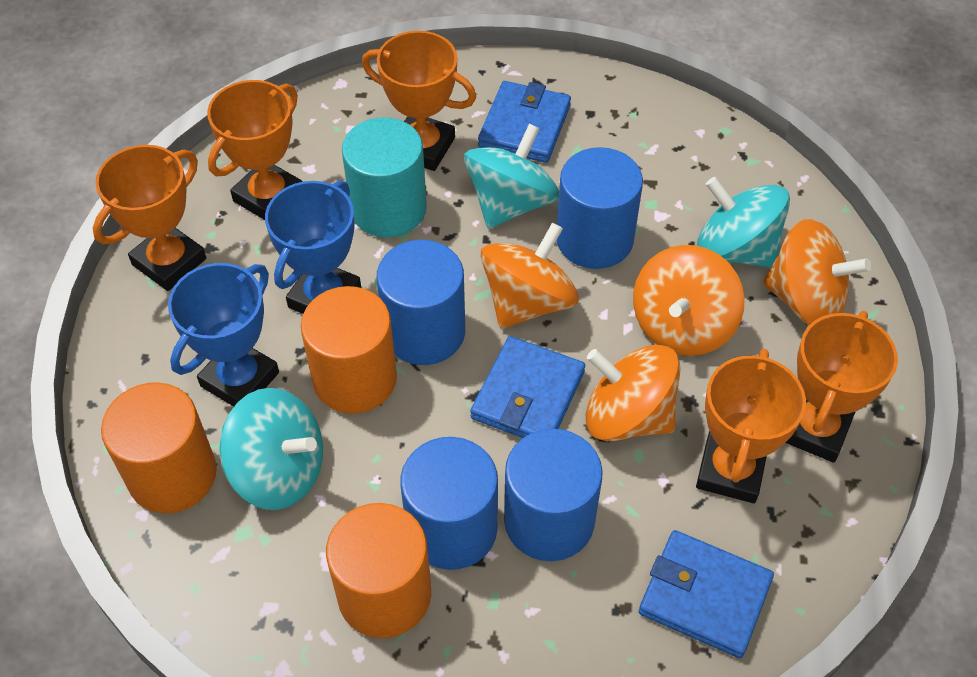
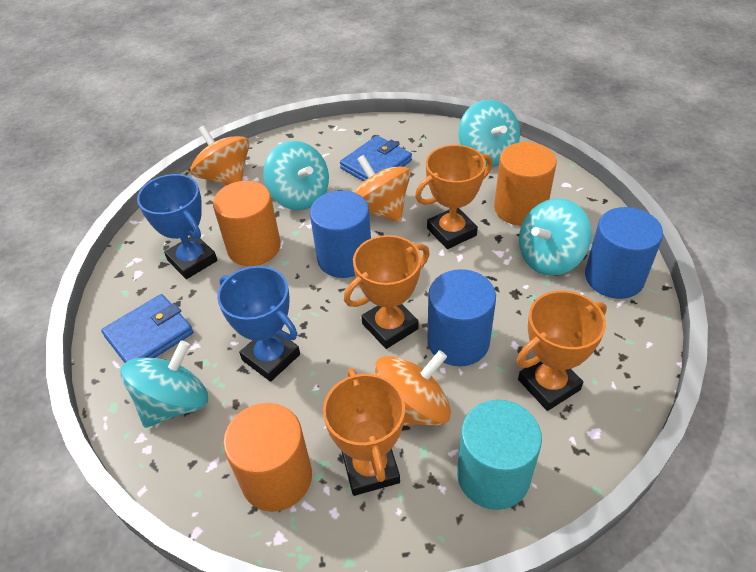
blue cylinder: [377,240,465,365] [400,437,498,570] [504,428,603,561] [557,147,643,269] = 4 -> [310,190,371,278] [427,269,496,366] [585,207,663,299] = 3
blue wallet: [470,336,585,438] [478,81,571,163] [639,530,774,658] = 3 -> [101,294,193,363] [340,136,412,181] = 2
orange spinning top: [480,223,579,329] [586,345,681,441] [633,245,745,356] [763,219,871,325] = 4 -> [190,125,250,185] [354,155,411,222] [375,350,451,426] = 3
orange trophy: [93,145,206,291] [207,80,303,220] [362,31,476,171] [696,349,806,503] [785,311,898,462] = 5 -> [323,368,405,496] [344,235,430,349] [415,145,493,249] [517,290,607,411] = 4
turquoise spinning top: [219,388,323,510] [464,124,559,229] [697,177,790,268] = 3 -> [120,341,208,428] [263,141,329,210] [458,100,520,167] [519,198,592,276] = 4

